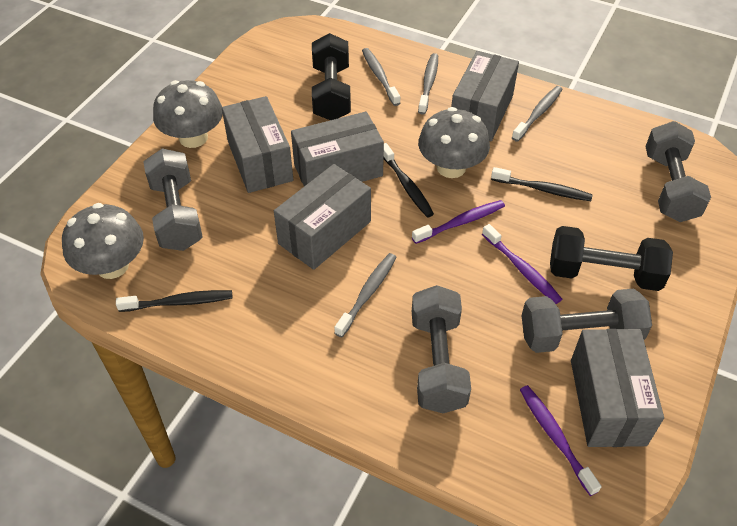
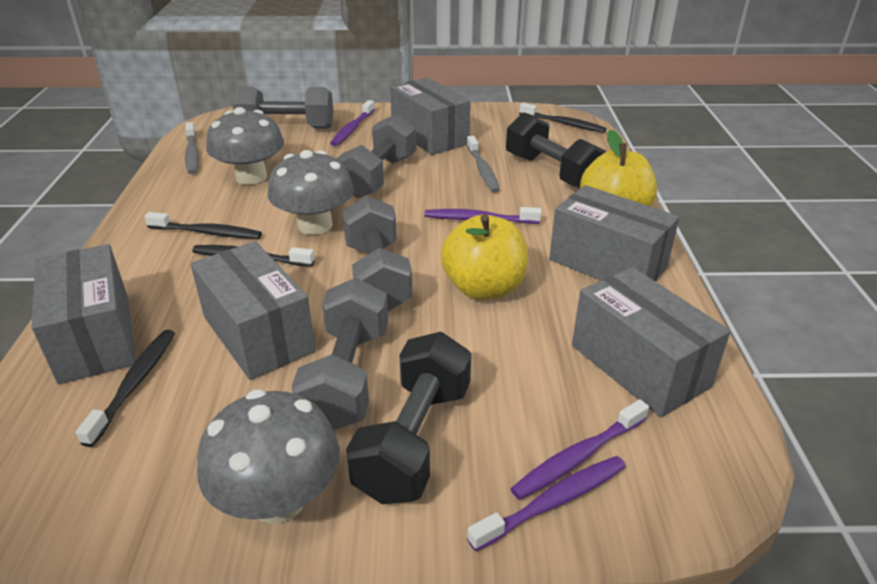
black toothbrush: [116,290,233,312] [384,143,434,218] [491,167,593,201] = 3 -> [76,330,175,447] [145,212,262,239] [192,245,315,267] [519,103,606,133] = 4
grey toothbrush: [334,253,397,337] [362,48,400,106] [418,53,438,114] [512,86,563,142] = 4 -> [185,122,199,174] [467,136,500,193] = 2
purple toothbrush: [412,200,505,244] [482,224,562,304] [520,385,601,496] = 3 -> [330,100,375,146] [425,207,542,224] [467,456,626,551] [510,399,649,500] = 4
yellow apple: none = 0 -> [441,214,528,300] [580,130,657,207] = 2

